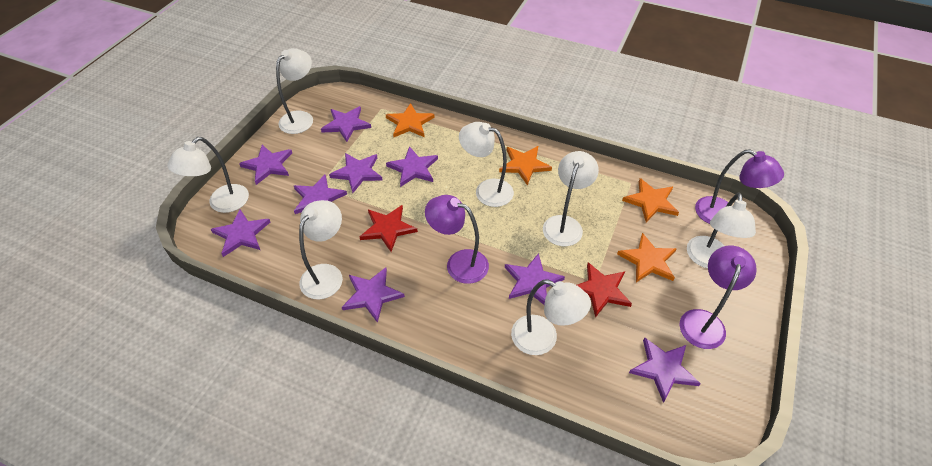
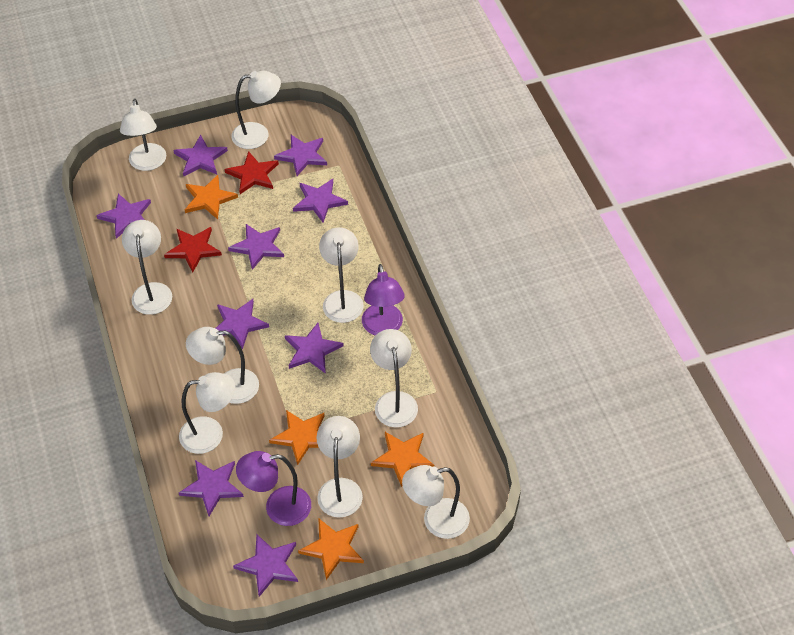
purple lamp: [425,195,489,284] [679,246,757,349] [695,149,784,224] = 3 -> [236,451,311,526] [362,264,405,335] = 2
white lamp: [167,137,249,213] [276,48,313,134] [299,200,343,299] [459,122,514,207] [511,280,591,355] [543,151,599,246] [687,193,756,268] = 7 -> [120,99,166,171] [122,220,172,315] [179,372,235,454] [186,327,259,404] [232,71,281,149] [317,416,363,518] [319,227,364,323] [370,329,418,428] [402,465,470,539] = 9

